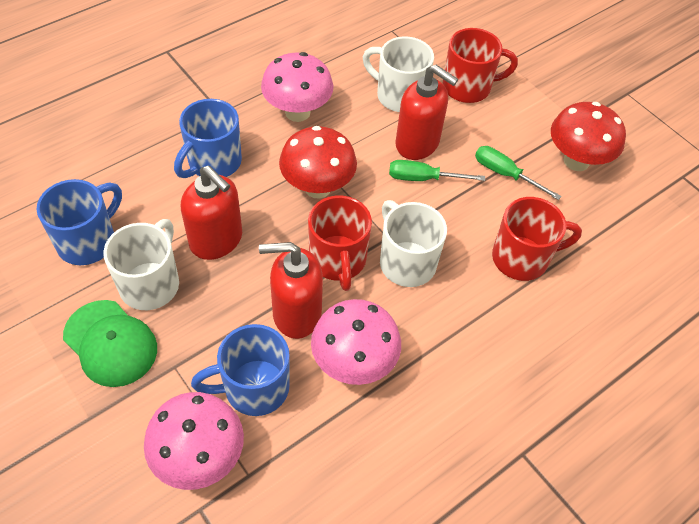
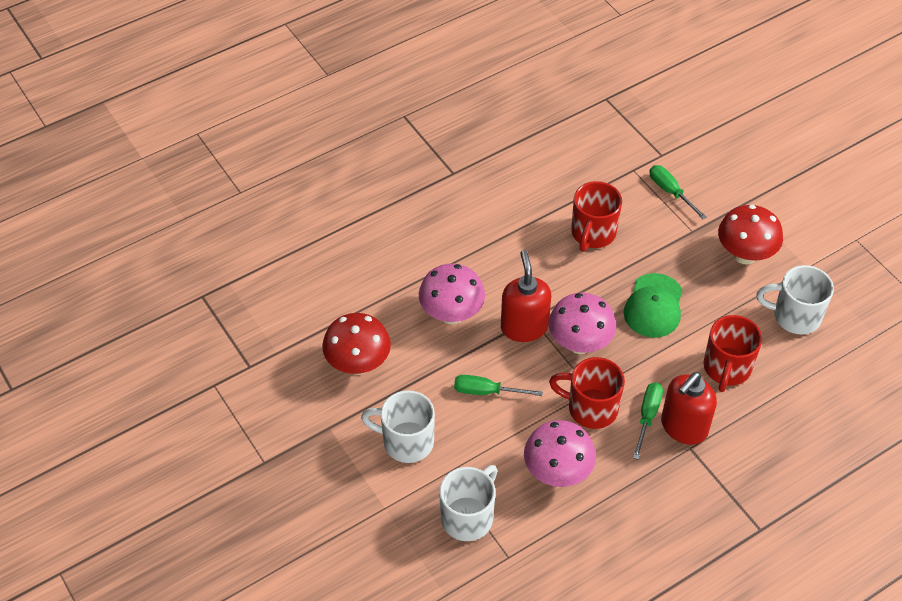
blue mug: [36,179,122,265] [174,99,242,178] [191,324,290,416] = 3 -> none = 0
green screwdriver: [389,160,485,181] [475,146,561,200] = 2 -> [454,375,543,396] [633,383,663,460] [649,165,707,220] = 3
red soap dispenser: [181,166,242,260] [259,242,323,339] [395,65,458,160] = 3 -> [501,250,551,342] [661,372,717,445] = 2

